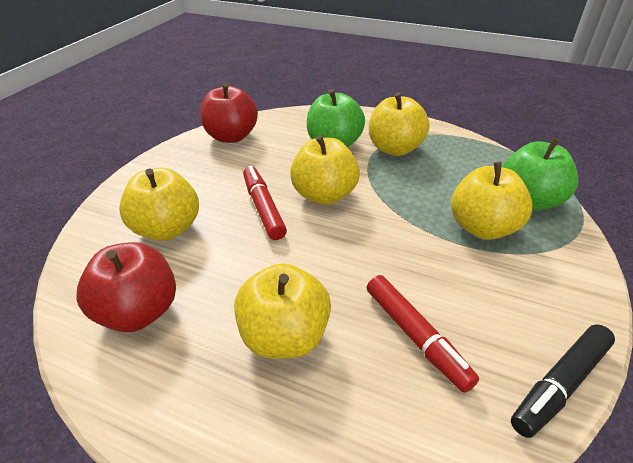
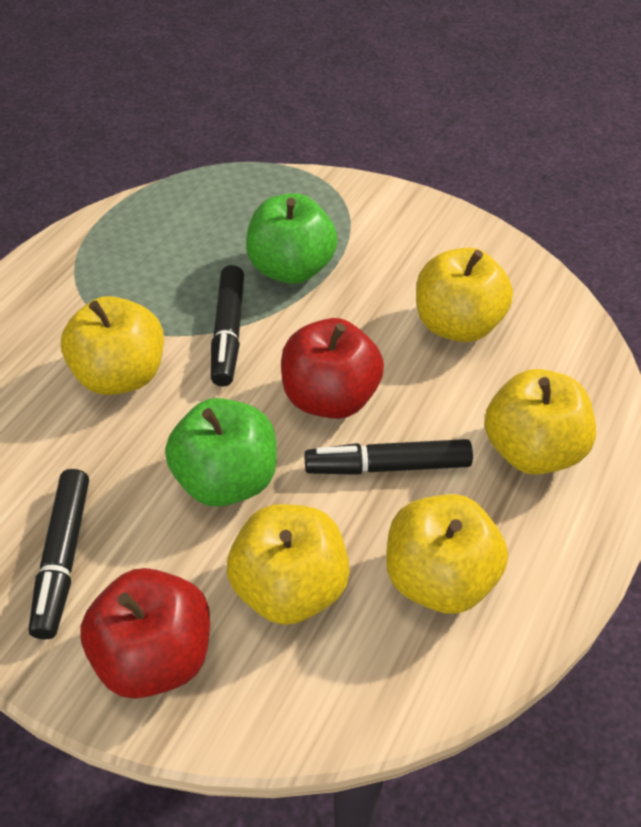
black marker: [511,324,615,438] = 1 -> [28,469,89,639] [211,265,244,386] [304,439,473,475] = 3
red marker: [243,166,287,240] [367,275,479,393] = 2 -> none = 0

